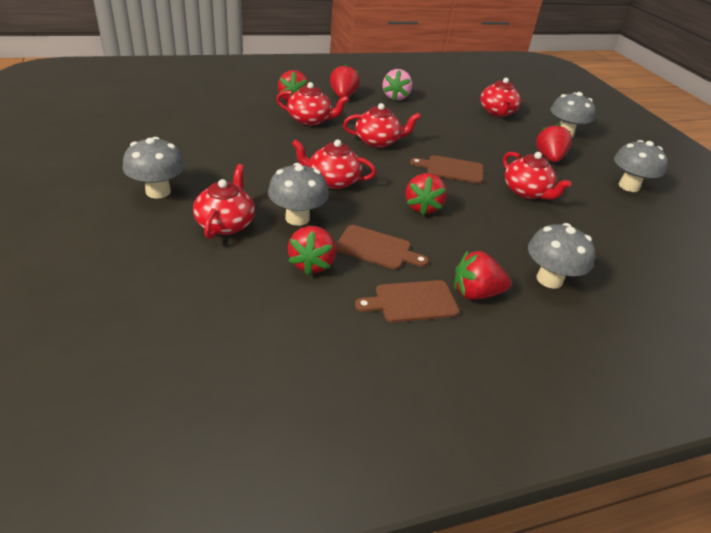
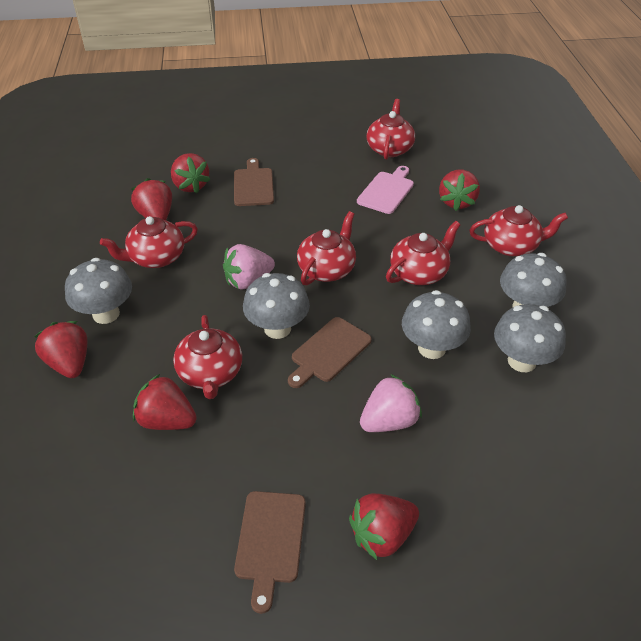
pink cutting board: none = 0 -> [357,166,414,214] = 1
pink strawberry: [383,69,412,101] = 1 -> [223,244,275,290] [360,374,422,432] = 2

